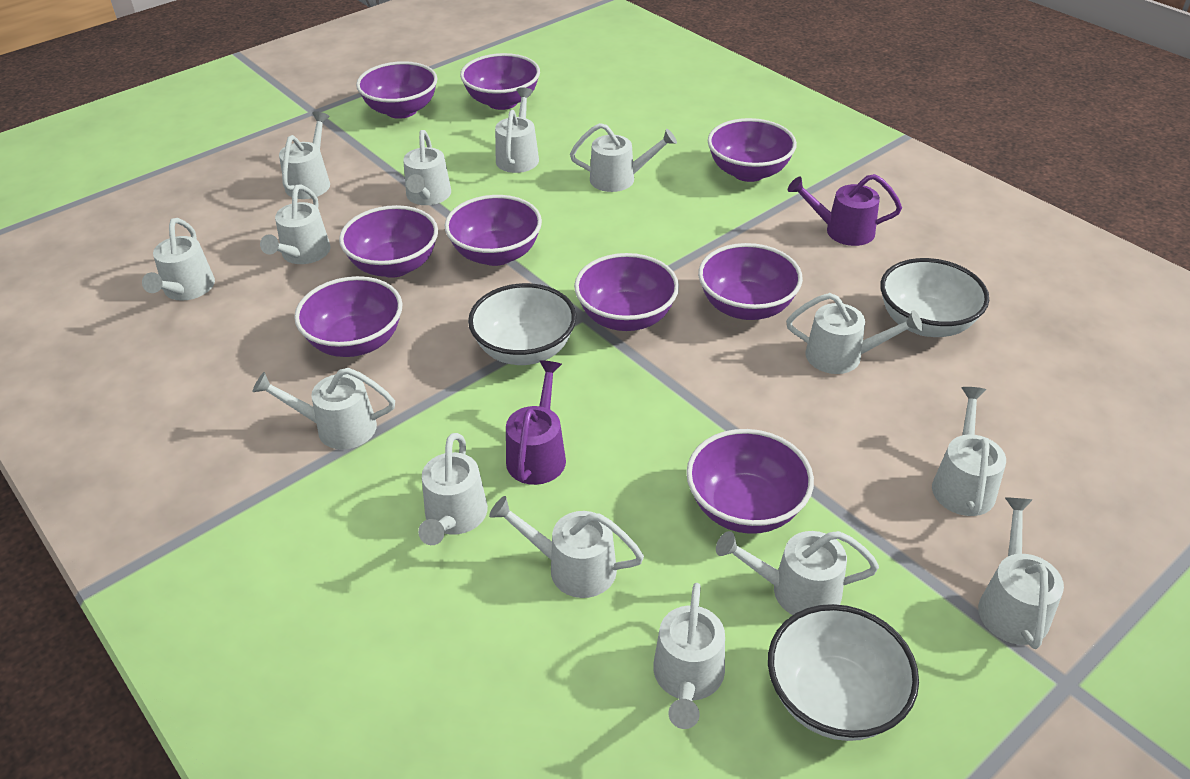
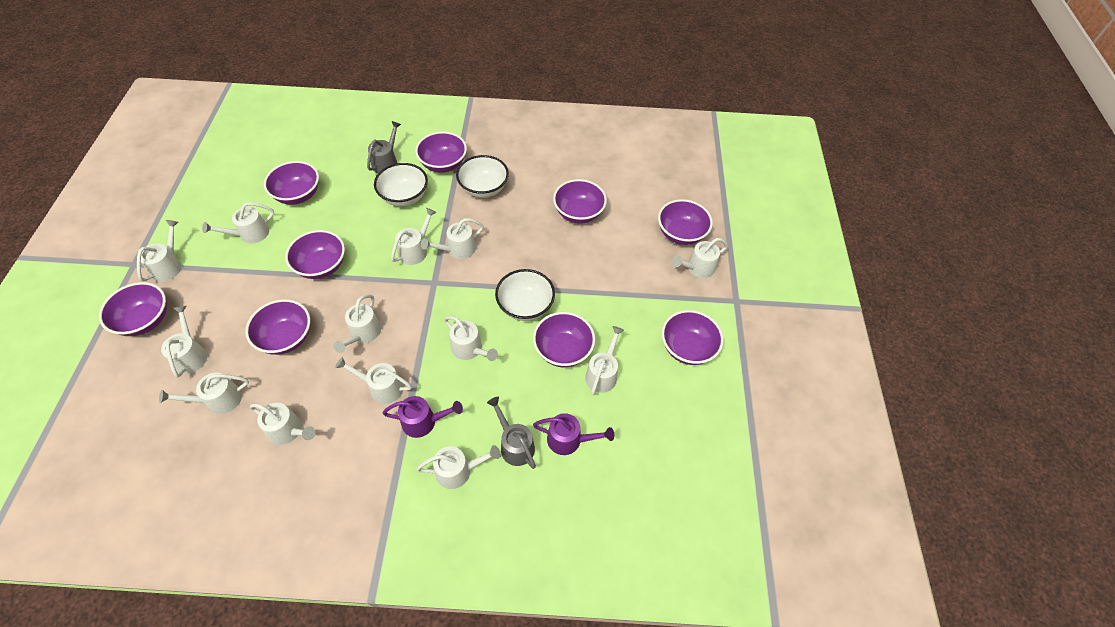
grey watering can: none = 0 -> [367,121,401,173] [487,397,536,469] = 2
white watering can: [142,218,215,301] [252,368,395,450] [260,184,330,264] [279,111,330,199] [403,130,451,205] [418,433,488,545] [489,496,644,598] [495,87,539,173] [570,123,677,192] [653,583,725,729] [716,531,879,615] [786,293,923,374] [932,387,1006,516] [978,497,1064,649] = 14 -> [137,220,182,281] [159,373,249,414] [161,306,207,377] [202,202,274,243] [250,403,316,445] [333,294,381,353] [335,357,412,404] [391,208,437,265] [416,445,501,489] [421,218,483,259] [444,316,498,361] [585,326,624,395] [672,238,728,278] = 13

